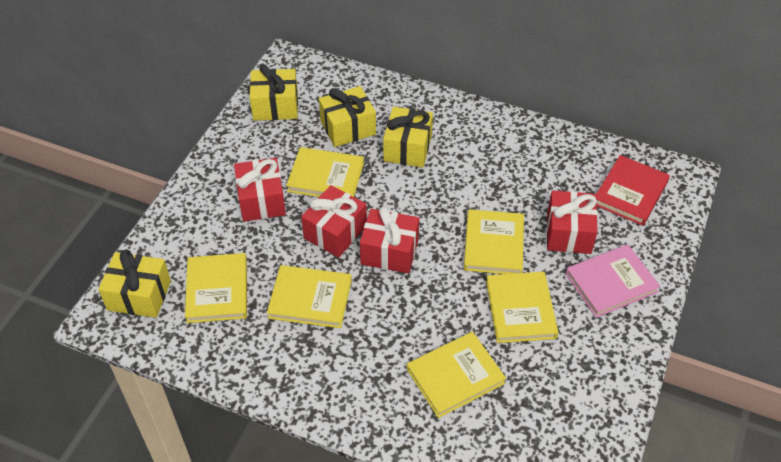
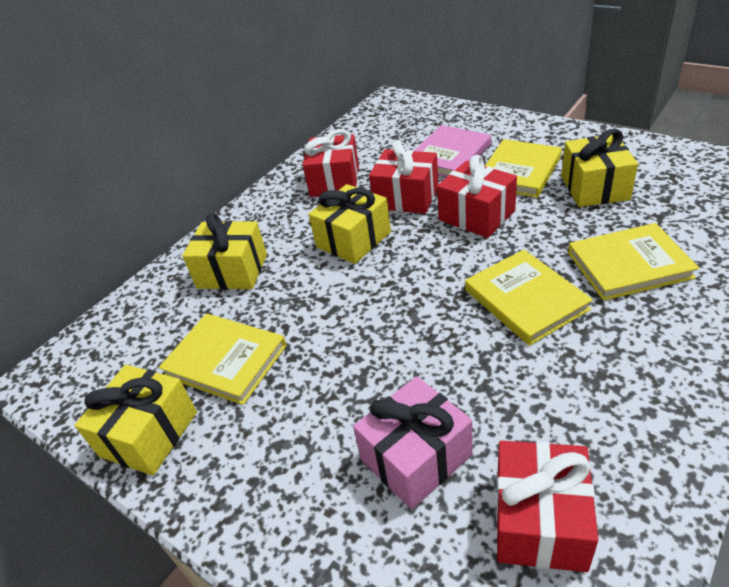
pink gift: none = 0 -> [353,376,473,509] = 1
red book: [596,155,670,226] = 1 -> none = 0
yellow book: [185,253,247,323] [267,265,352,328] [286,147,364,197] [407,332,506,418] [464,209,524,274] [486,272,559,343] = 6 -> [159,314,287,405] [465,249,593,346] [485,139,562,198] [568,223,699,301] = 4

